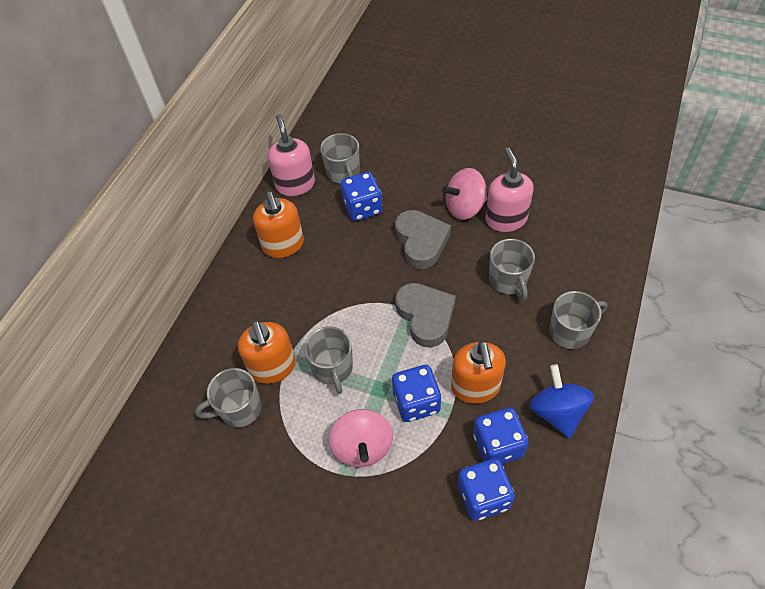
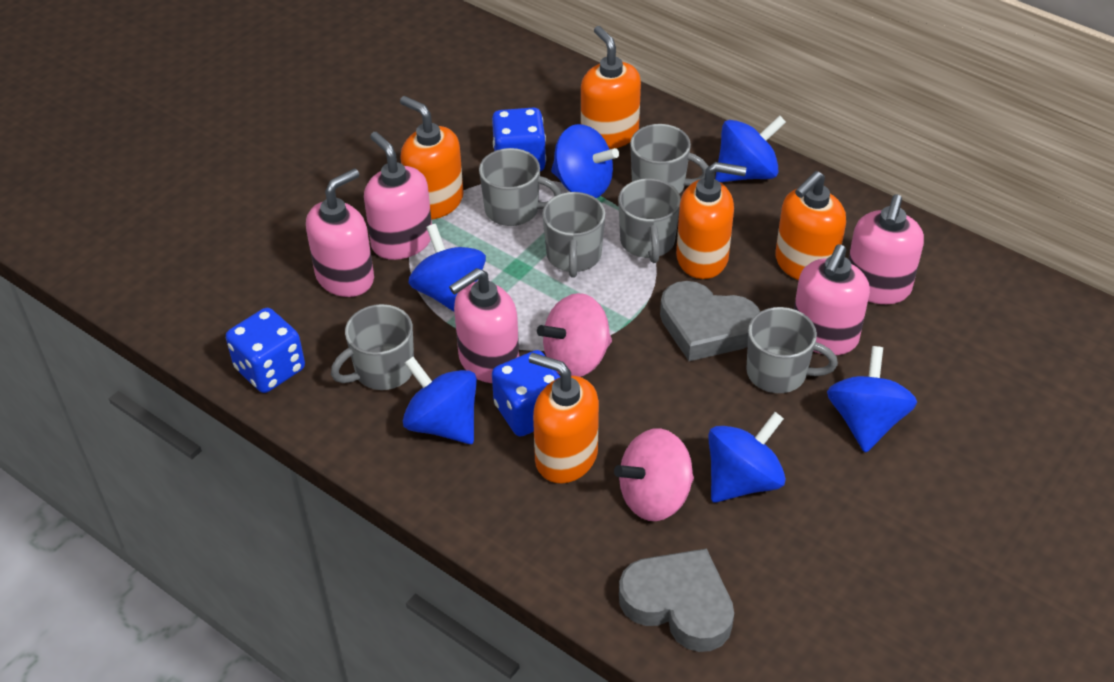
blue dice: [341,172,382,221] [392,365,441,422] [458,458,515,521] [473,407,528,464] = 4 -> [226,308,305,393] [492,107,546,171] [492,350,560,436] = 3
blue spinning top: [530,364,594,439] = 1 -> [403,357,477,444] [408,224,486,312] [551,124,619,198] [708,412,786,503] [715,115,786,182] [827,346,917,453] = 6
grey mug: [195,368,262,427] [304,326,353,394] [320,133,360,183] [489,239,535,300] [549,291,607,349] = 5 -> [331,304,414,390] [479,148,561,226] [542,192,605,278] [618,178,681,263] [630,124,709,194] [746,307,838,393] = 6
orange soap dispenser: [238,320,296,384] [253,192,304,258] [451,341,506,404] = 3 -> [400,96,463,220] [529,353,599,483] [581,26,641,149] [676,162,746,279] [775,171,846,280] = 5
pink soap dispenser: [268,114,315,196] [485,147,534,232] = 2 -> [306,168,374,297] [364,132,432,260] [449,268,519,383] [794,244,870,355] [848,195,924,304] = 5

